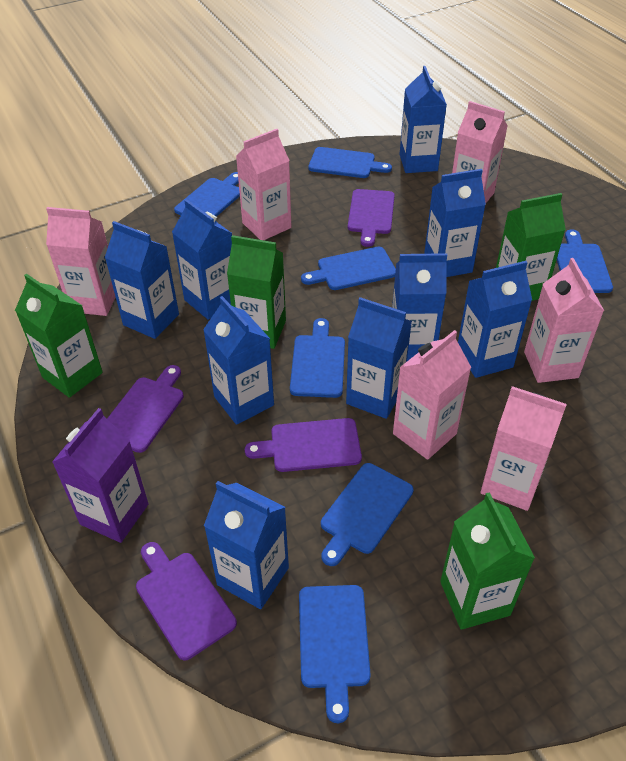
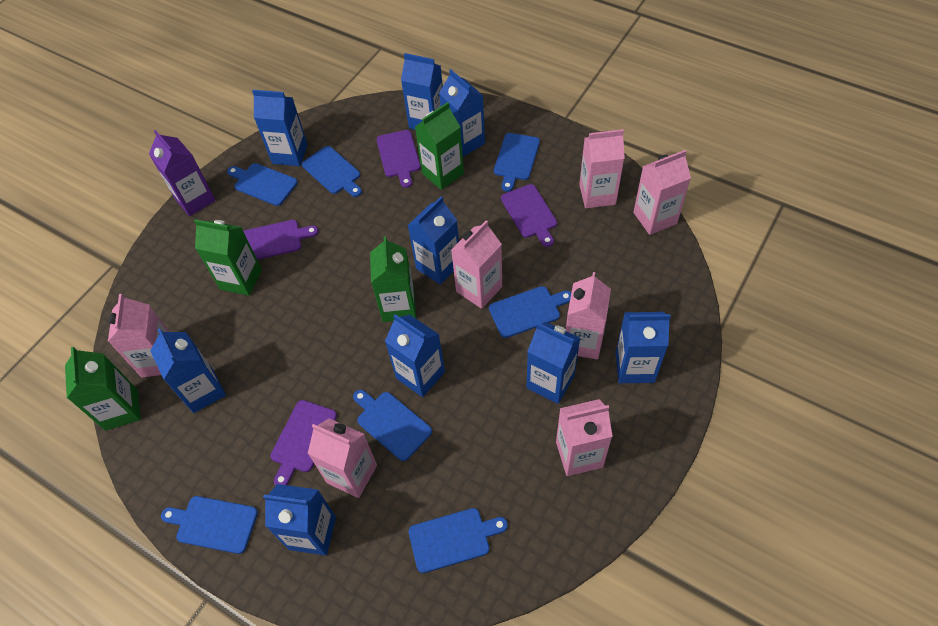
pink carton: [46,207,115,316] [236,129,292,240] [393,330,472,460] [452,101,508,203] [480,386,567,511] [524,258,604,383] = 6 -> [108,294,169,377] [308,418,377,498] [451,220,502,309] [556,399,613,476] [566,272,611,359] [579,129,625,208] [633,150,691,235] = 7

